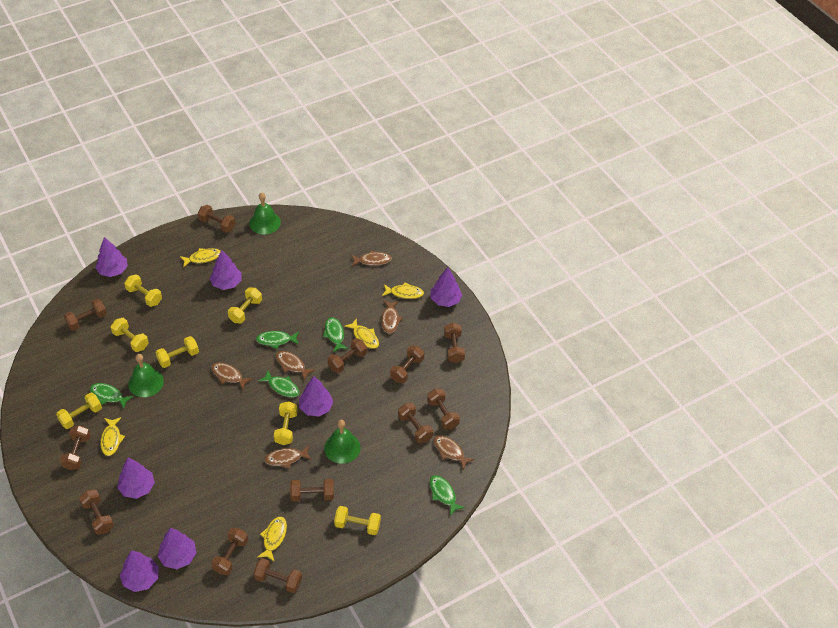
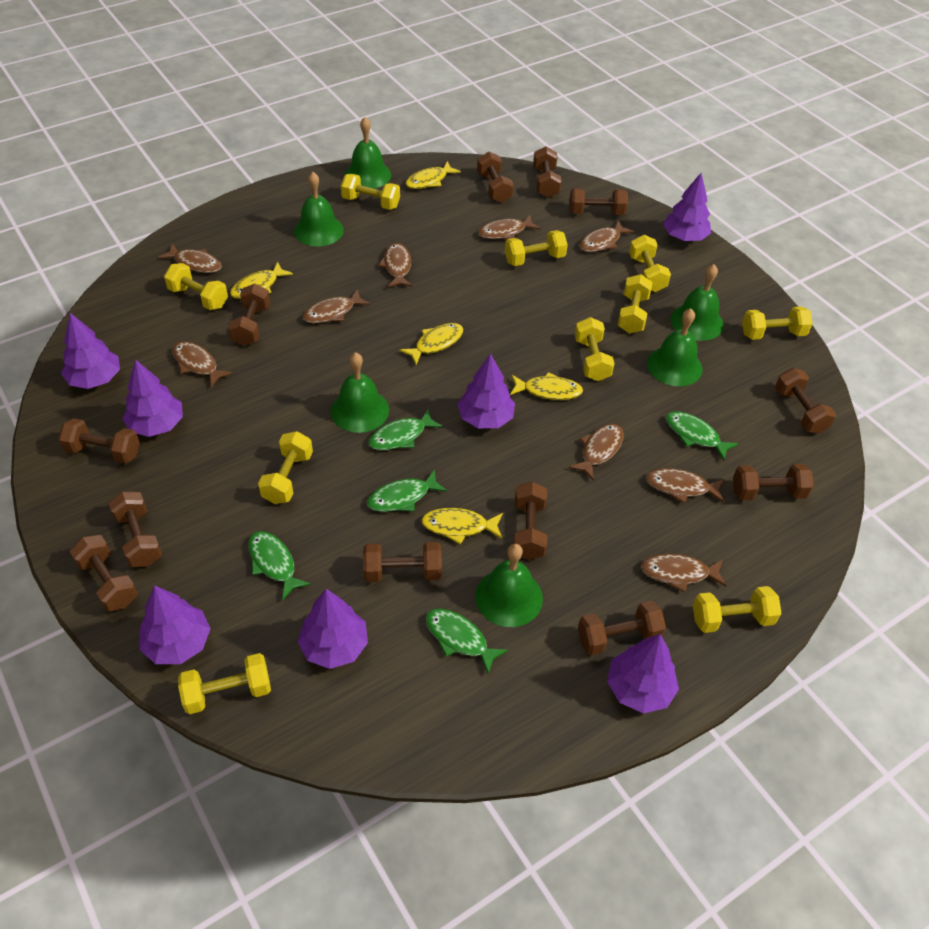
brown fish: [211,362,253,390] [264,445,312,469] [276,351,315,380] [351,250,392,266] [381,300,403,334] [434,435,475,470] = 6 -> [158,244,222,273] [172,341,233,388] [303,289,370,323] [378,243,412,287] [478,215,540,239] [568,424,623,481] [580,221,634,252] [641,554,726,592] [646,468,724,503] = 9
green bell: [128,354,164,397] [249,193,281,234] [324,420,361,464] = 3 -> [294,172,344,247] [331,352,389,433] [345,117,391,189] [475,544,543,627] [647,308,702,386] [670,264,724,341] = 6
yellow dumbbell: [56,392,102,429] [111,318,149,352] [124,274,162,307] [155,336,199,368] [228,288,262,323] [274,401,298,445] [334,506,381,535] = 7 -> [164,263,228,310] [178,653,271,714] [258,431,313,504] [341,174,400,210] [505,230,568,266] [575,317,615,381] [618,274,653,334] [629,235,671,292] [693,586,781,633] [742,307,812,340] = 10

